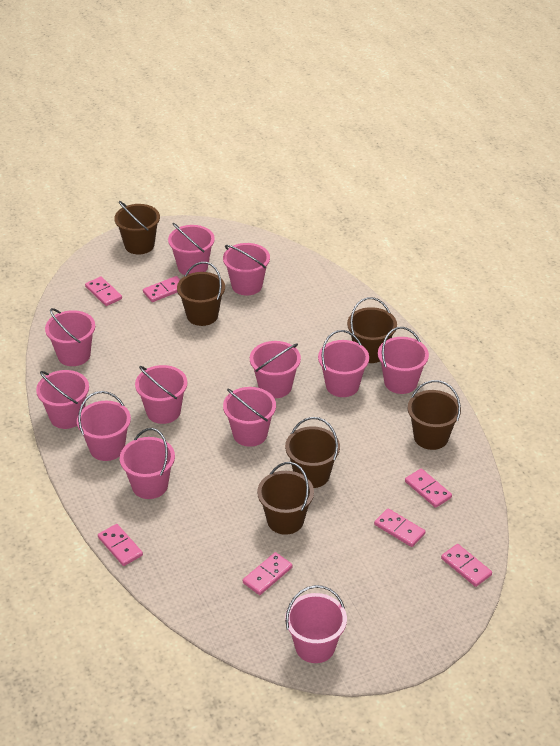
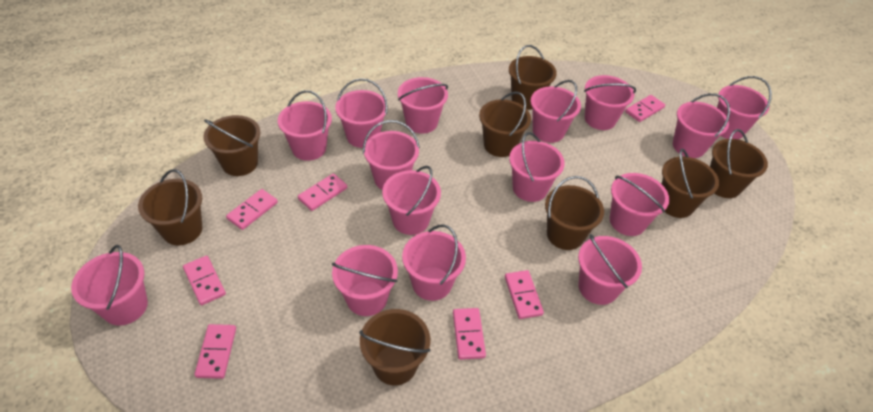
brown bucket: [114,201,160,255] [177,262,225,326] [257,462,314,535] [285,417,340,488] [347,297,397,363] [408,380,461,450] = 6 -> [138,169,202,245] [203,115,260,176] [359,309,430,385] [479,92,531,157] [509,45,557,110] [545,176,604,250] [662,148,719,218] [710,129,768,198] = 8
pink bucket: [36,370,89,429] [45,308,95,366] [77,391,131,461] [120,428,175,499] [135,365,187,424] [168,223,215,275] [223,243,270,296] [223,387,276,447] [250,341,301,398] [285,585,347,663] [318,330,369,397] [378,327,429,394] = 12 -> [71,245,148,326] [278,90,332,161] [332,245,398,316] [335,78,388,148] [363,120,420,190] [382,166,441,235] [398,77,448,134] [402,224,466,301] [509,132,565,202] [530,80,581,143] [578,234,642,305] [584,75,636,130] [610,173,669,236] [673,93,730,158] [717,76,772,139] = 15

